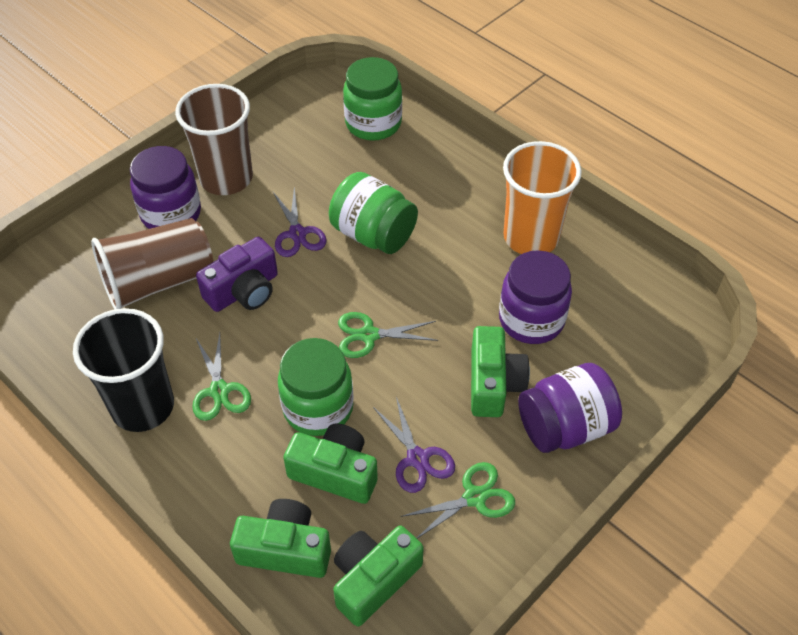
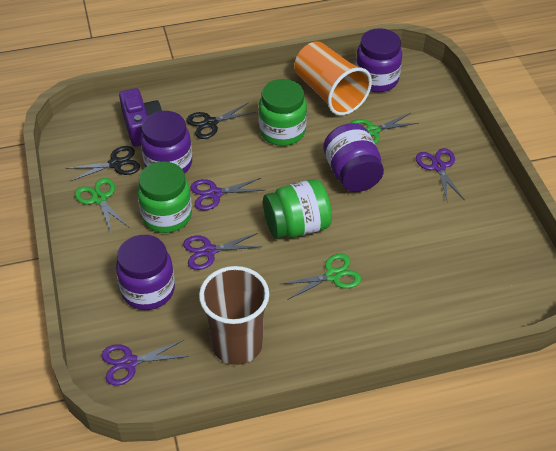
black cup: [73,308,174,432] = 1 -> none = 0
black scissors: none = 0 -> [66,146,140,182] [186,102,256,139] = 2
brown cup: [91,218,213,309] [175,84,253,195] = 2 -> [199,266,269,365] = 1
green camera: [230,499,331,578] [283,423,378,504] [333,526,424,626] [471,326,530,417] = 4 -> none = 0
purple jar: [130,146,201,229] [499,250,572,344] [518,363,622,453] = 3 -> [116,235,175,310] [140,111,192,174] [323,123,384,192] [355,28,402,92] = 4
purple scissors: [273,187,327,257] [373,397,455,493] = 2 -> [101,340,189,386] [183,233,263,270] [190,178,266,211] [416,148,465,203] = 4

